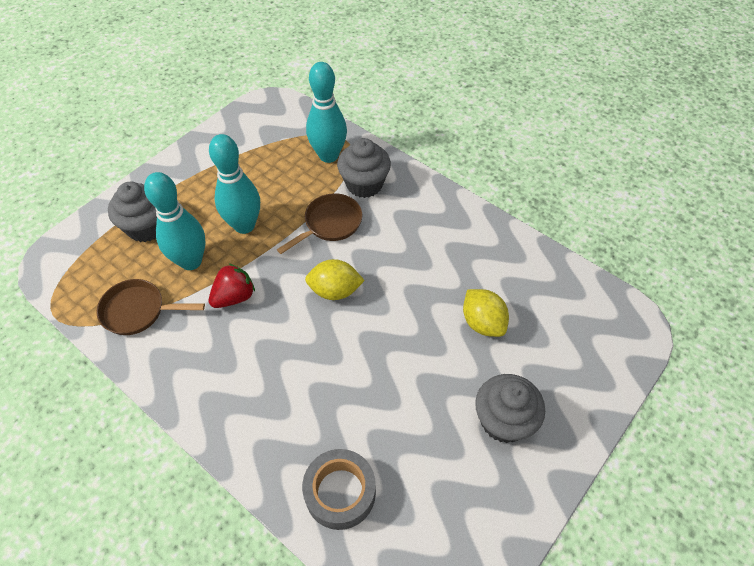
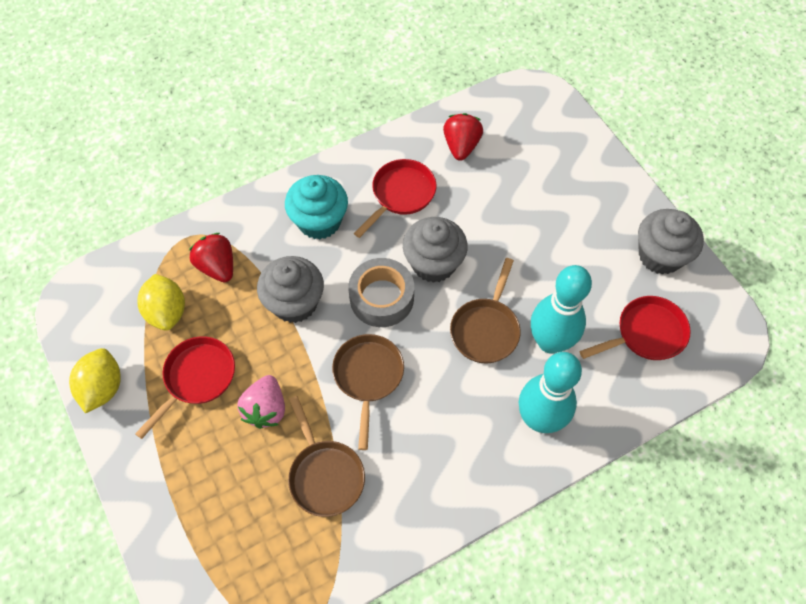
brown pan: [97,279,205,335] [277,193,362,254] = 2 -> [288,396,365,517] [332,334,404,450] [450,258,521,363] = 3
pink strawberry: none = 0 -> [237,375,285,429] = 1
red pan: none = 0 -> [135,336,235,439] [354,159,436,238] [580,296,691,360] = 3
red strawberry: [209,263,255,308] = 1 -> [189,233,233,282] [443,113,483,161] = 2
turquoise bowling pin: [144,172,206,270] [209,134,260,234] [306,62,347,163] = 3 -> [519,352,582,433] [531,265,592,354] = 2
turquoise cupcake: none = 0 -> [285,175,348,240] = 1

